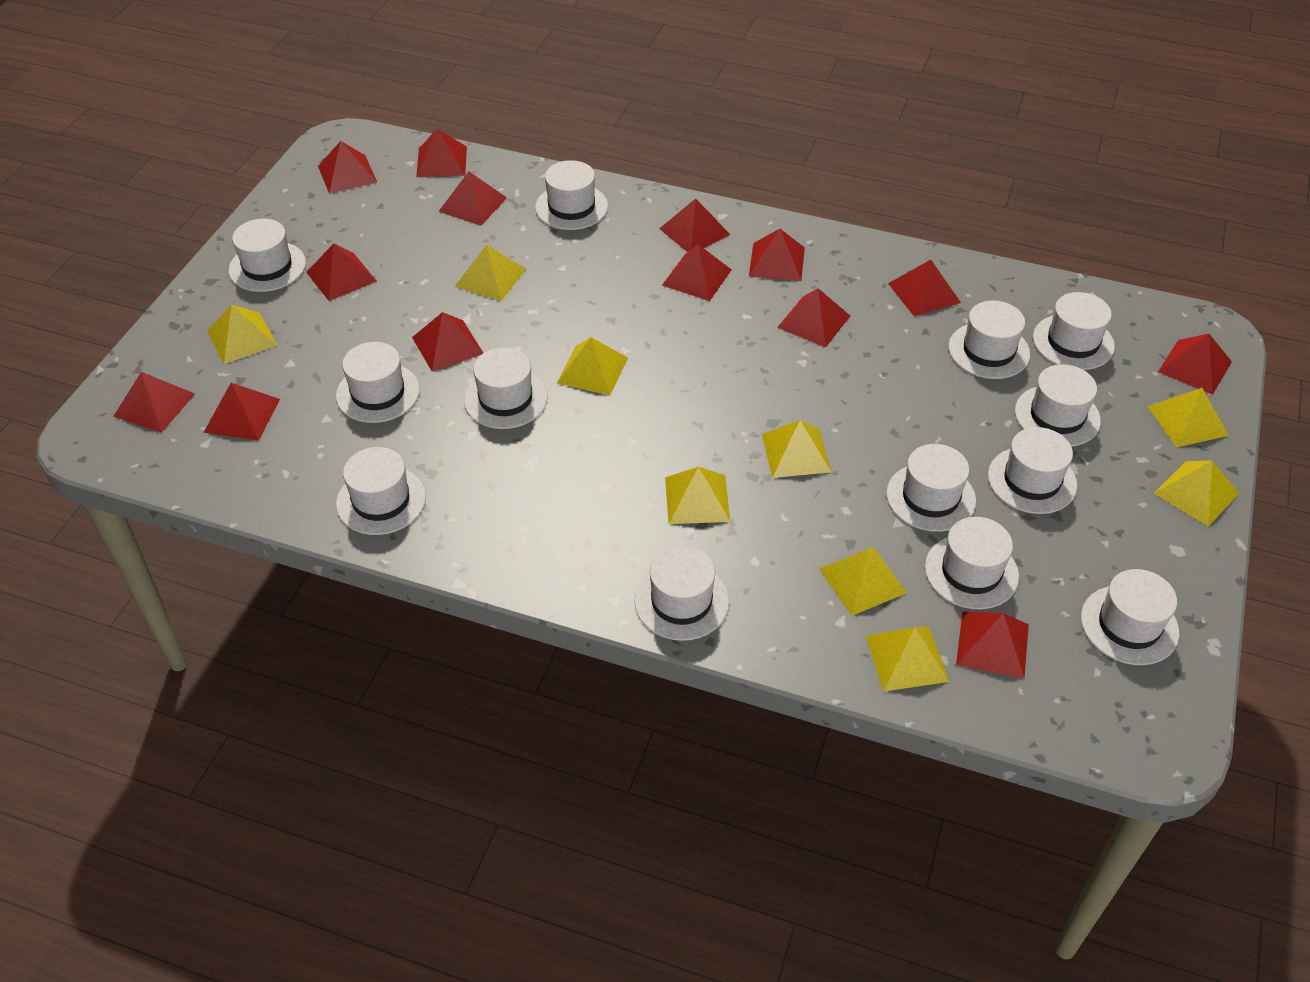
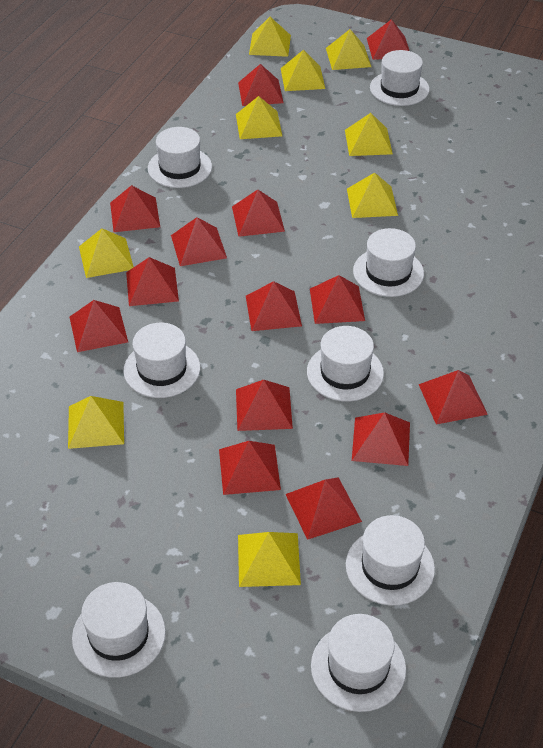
white hat: [229,219,306,292] [336,342,420,423] [336,447,426,535] [464,347,548,429] [535,160,608,230] [634,546,729,641] [886,444,976,532] [925,517,1019,609] [948,300,1030,379] [988,427,1077,514] [1015,364,1101,447] [1033,292,1115,370] [1081,569,1179,665] = 13 -> [72,582,166,678] [124,323,200,398] [148,127,212,188] [307,326,384,402] [311,614,406,712] [346,515,435,606] [353,228,424,297] [370,50,430,106] = 8

